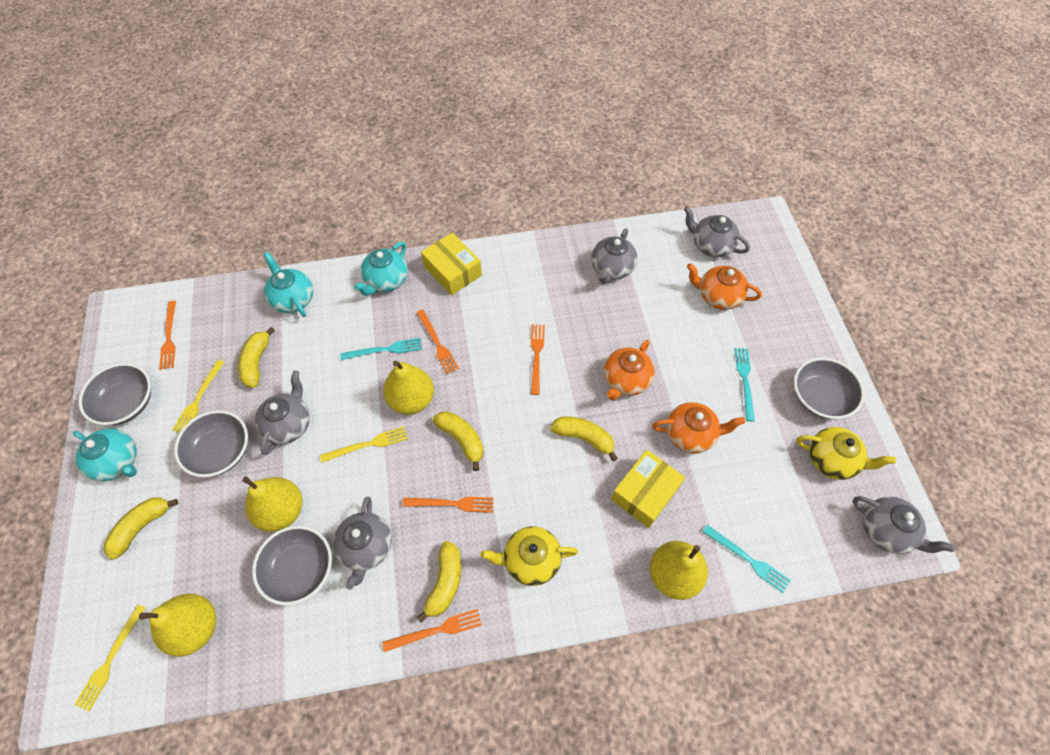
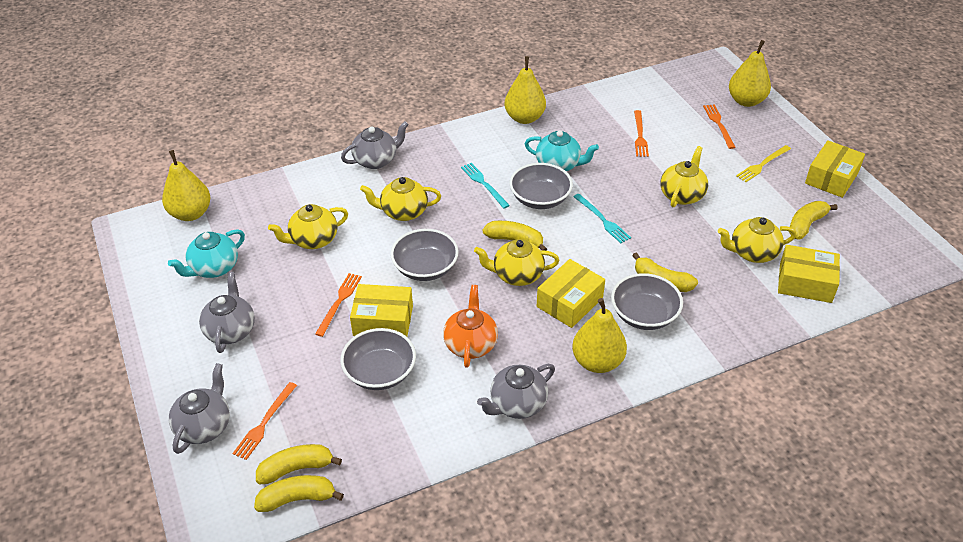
grey teapot: [255,371,310,455] [333,497,392,590] [591,228,637,284] [684,206,750,257] [853,496,955,554] = 5 -> [169,363,230,454] [199,272,255,353] [341,121,409,169] [477,364,555,419] = 4
orange fork: [159,301,176,370] [382,609,482,652] [403,497,494,512] [416,309,459,374] [531,324,545,395] = 5 -> [232,382,297,460] [315,273,362,337] [634,110,649,157] [703,104,736,149] = 4
orange teapot: [604,340,655,400] [652,402,745,454] [687,263,762,310] = 3 -> [443,285,498,368] = 1
turquoise fork: [340,338,422,360] [702,525,791,593] [734,348,755,422] = 3 -> [461,163,510,209] [574,194,631,243] = 2
turquoise teapot: [73,429,137,481] [264,252,313,317] [354,242,408,296] = 3 -> [168,229,245,278] [525,130,599,171] = 2
yellow box: [421,233,482,296] [611,450,685,528] = 2 -> [350,284,413,336] [537,259,605,328] [778,245,840,303] [805,140,865,198] = 4
yellow fork: [74,604,146,711] [172,360,224,433] [320,426,408,463] = 3 -> [736,145,791,182] = 1
yellow teapot: [481,526,578,586] [796,427,896,480] = 2 -> [268,204,348,249] [360,177,441,221] [474,239,559,286] [660,146,708,207] [718,217,796,263] = 5

